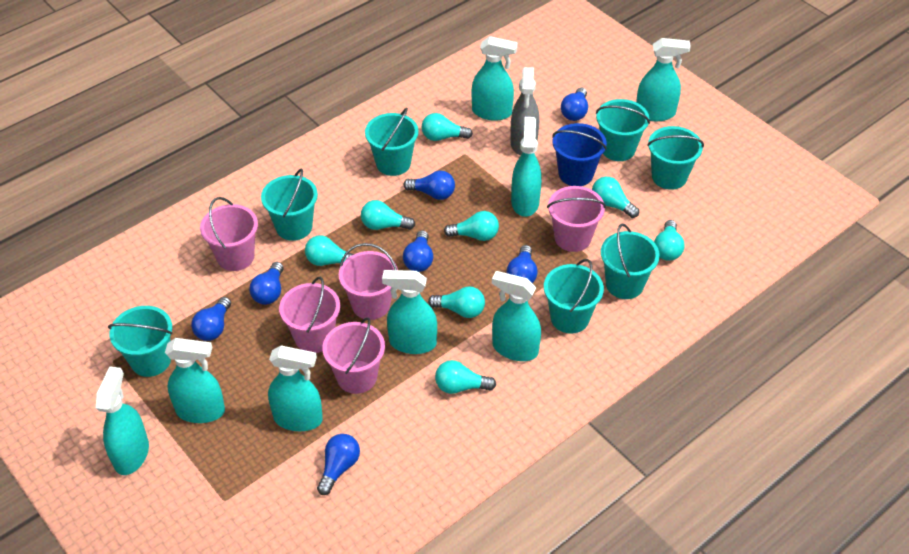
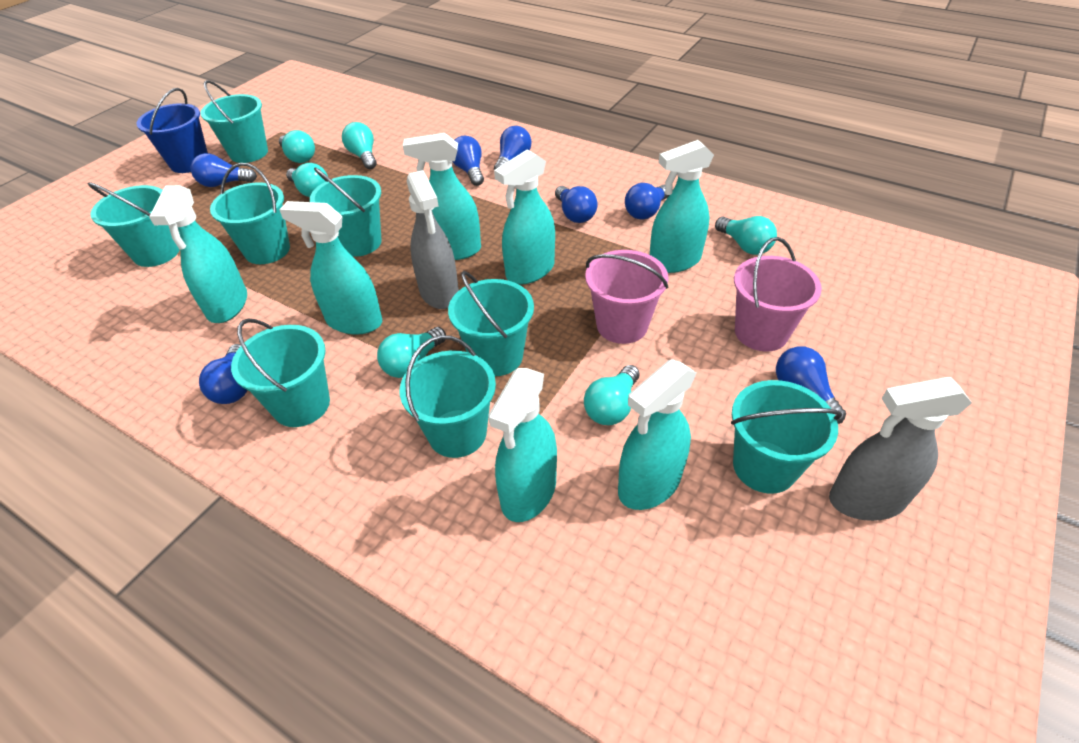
grey spray bottle: [510,67,539,155] = 1 -> [407,170,459,309] [829,377,972,521] = 2
pink bucket: [200,197,258,271] [279,277,340,353] [322,317,385,394] [339,243,398,320] [547,186,606,252] = 5 -> [585,250,668,344] [734,237,822,351] = 2
turquoise bucket: [108,306,173,377] [261,168,318,241] [365,108,418,176] [544,259,604,334] [596,99,650,161] [601,224,660,299] [647,126,704,190] = 7 -> [88,182,180,267] [201,80,268,163] [210,163,290,264] [231,319,330,427] [310,167,382,257] [400,335,496,458] [448,271,534,376] [731,380,842,494] = 8
turquoise light bulb: [305,235,354,266] [361,200,415,230] [422,113,473,141] [428,286,485,318] [435,360,496,394] [444,211,499,241] [592,177,639,218] [654,220,685,261] = 8 -> [279,130,315,163] [286,163,328,197] [342,122,377,169] [377,327,446,378] [584,365,639,425] [715,216,777,255] = 6
turquoise spray bottle: [96,366,149,475] [165,338,225,423] [268,345,323,431] [382,270,437,354] [472,36,518,121] [492,271,541,361] [511,117,542,217] [636,38,691,121] = 8 -> [149,185,247,323] [279,201,382,335] [403,133,481,260] [488,368,557,522] [494,149,555,284] [618,359,697,510] [650,140,714,273] = 7

